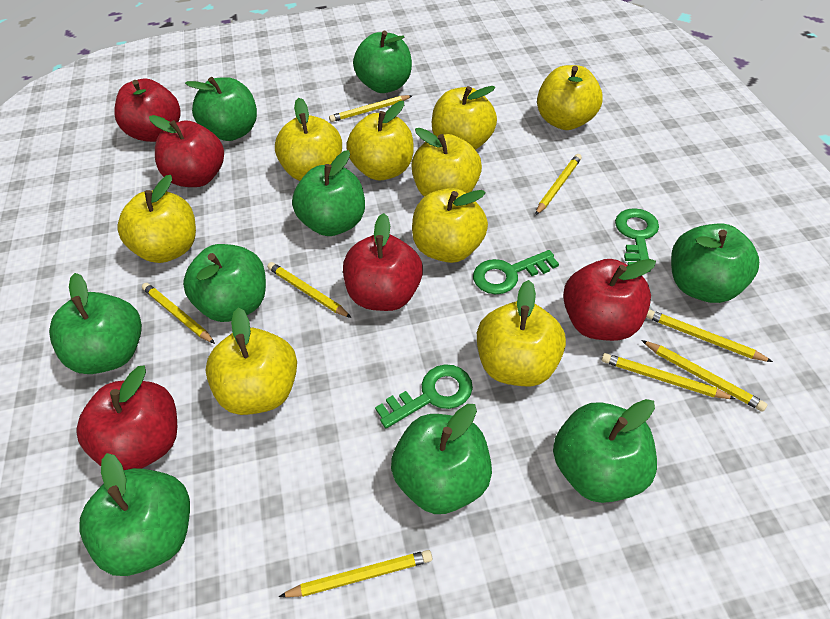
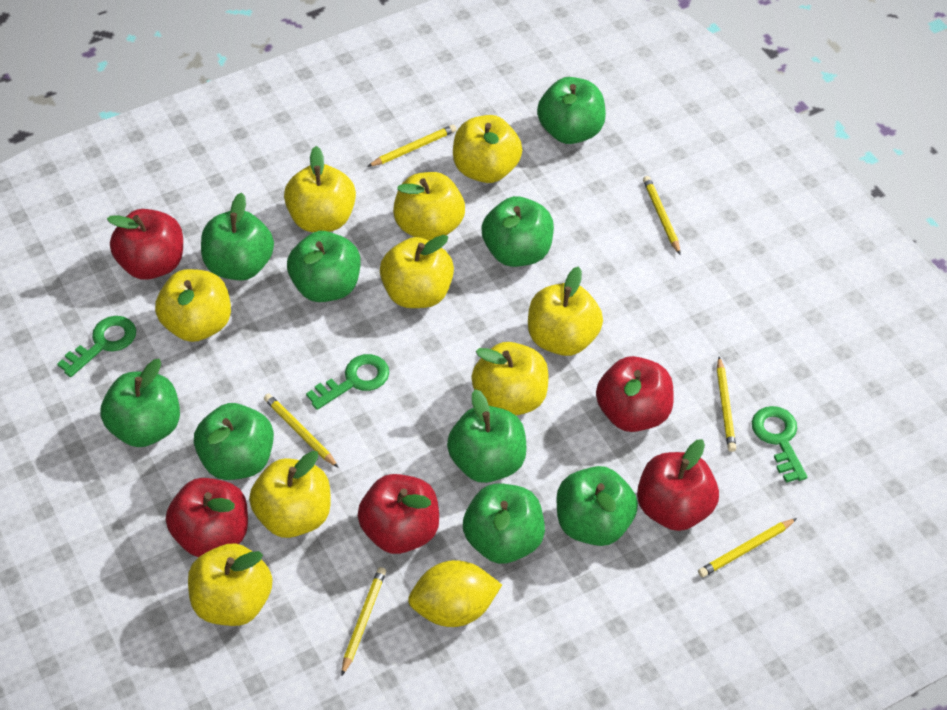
yellow lemon: none = 0 -> [408,560,502,627] = 1
yellow pencil: [142,283,215,344] [267,262,352,318] [279,550,432,597] [329,95,412,122] [535,154,582,215] [601,353,735,399] [641,340,767,412] [646,309,773,362] = 8 -> [264,394,339,468] [341,567,386,676] [367,125,457,167] [643,176,680,254] [698,518,797,577] [717,357,736,452] = 6

